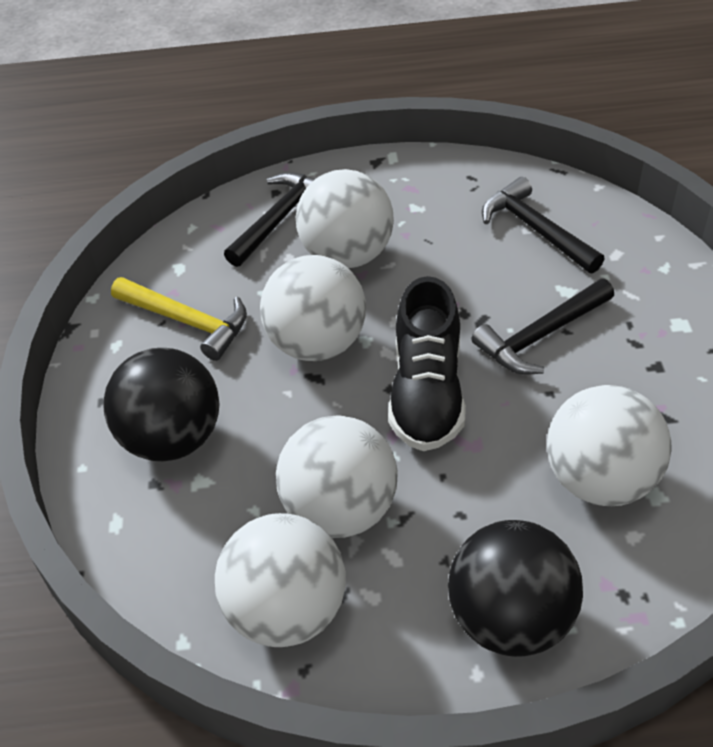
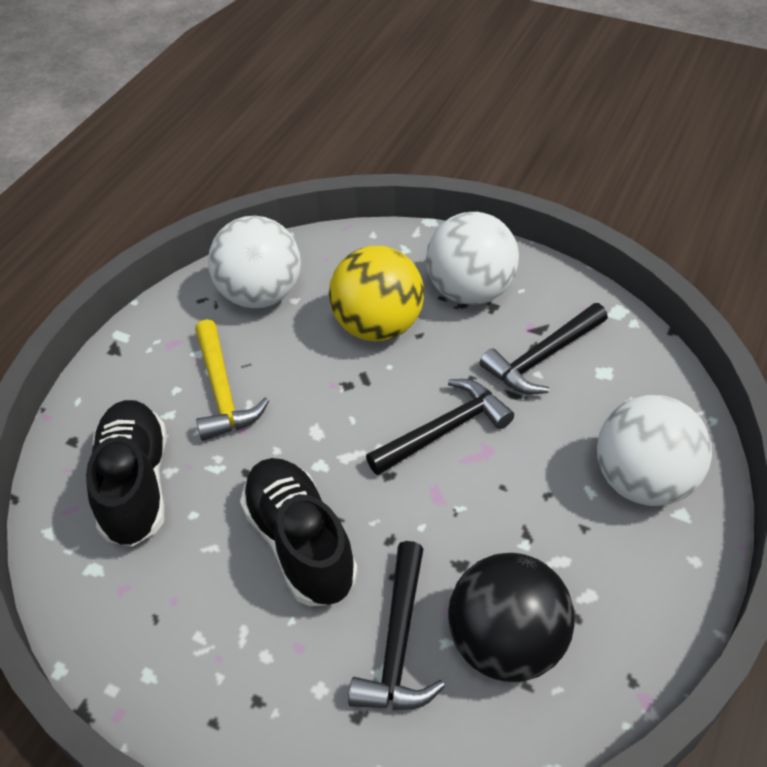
black ball: [103,348,220,462] [448,520,583,657] = 2 -> [448,553,575,682] = 1
black shoe: [388,276,466,451] = 1 -> [86,400,167,547] [240,458,358,606] = 2
white ball: [215,513,346,647] [260,255,366,361] [276,415,398,538] [296,169,394,268] [547,385,671,506] = 5 -> [208,216,301,308] [426,212,519,305] [597,395,712,506] = 3
yellow ball: none = 0 -> [329,246,424,341] = 1

